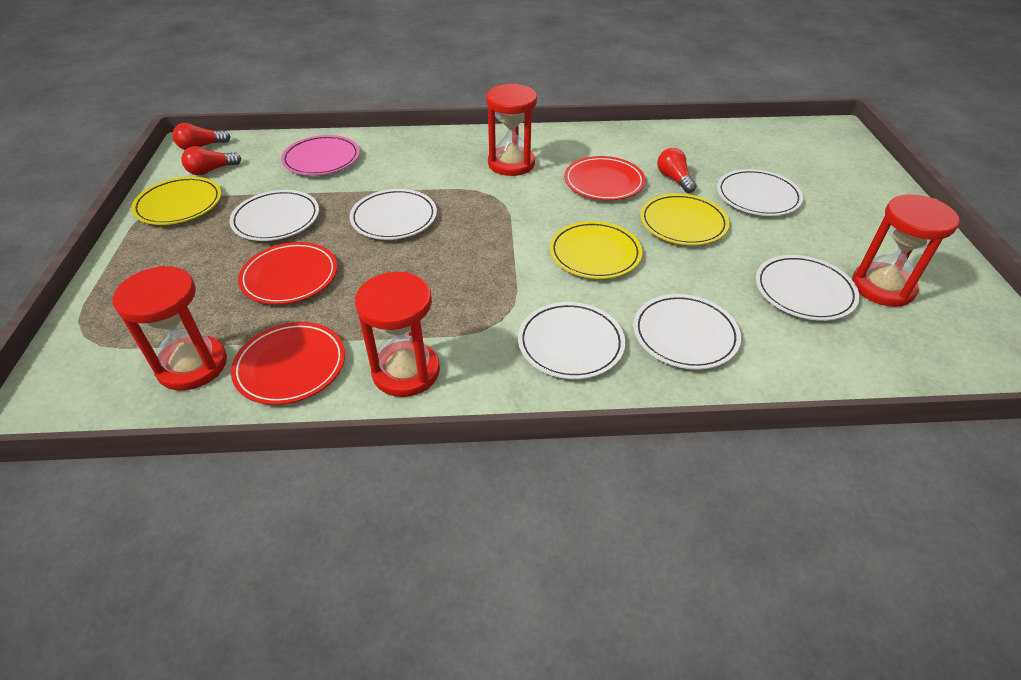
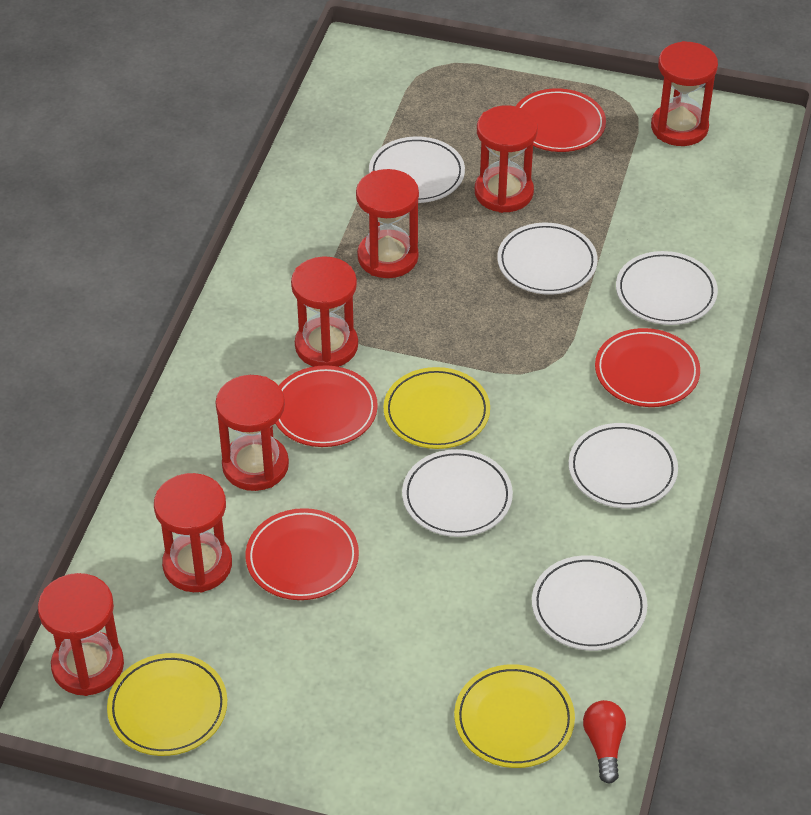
pink plate: [281,135,360,176] = 1 -> none = 0
red hourglass: [112,266,227,391] [355,272,440,397] [486,84,537,176] [852,194,959,307] = 4 -> [38,573,124,696] [154,473,232,592] [215,375,289,491] [291,256,358,367] [356,169,419,278] [475,106,538,213] [651,41,718,146] = 7
red light bulb: [173,123,231,150] [181,146,241,175] [657,148,696,193] = 3 -> [583,700,626,784] = 1
red plate: [231,322,345,405] [238,242,337,305] [564,156,645,200] = 3 -> [245,508,359,600] [275,365,378,447] [516,88,606,152] [595,328,700,407] = 4

